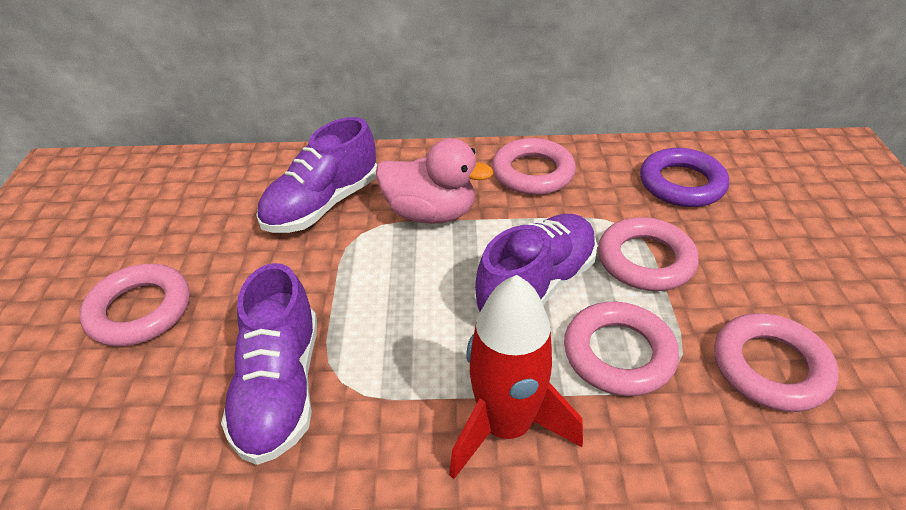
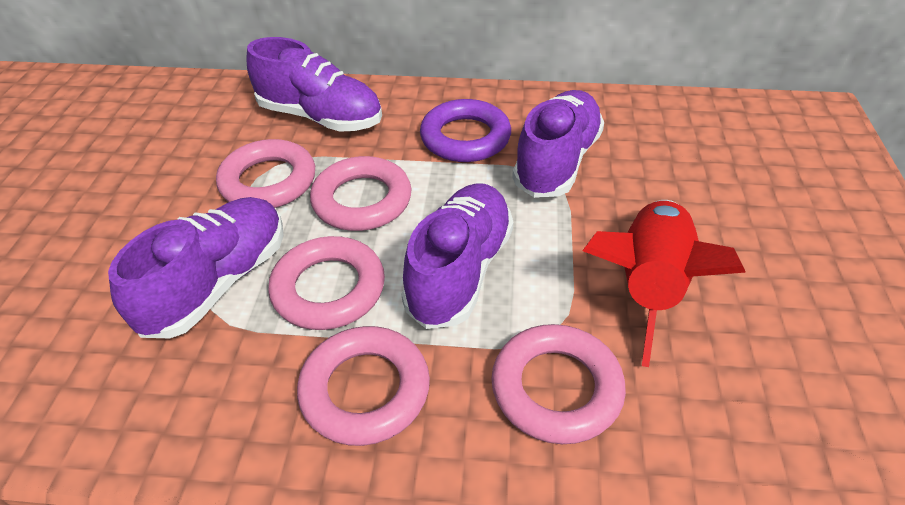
pink duck: [376,138,494,224] = 1 -> none = 0
purple shoe: [221,263,317,465] [256,117,377,233] [475,214,597,312] = 3 -> [108,197,284,338] [246,37,382,132] [401,183,513,329] [512,90,604,198] = 4

